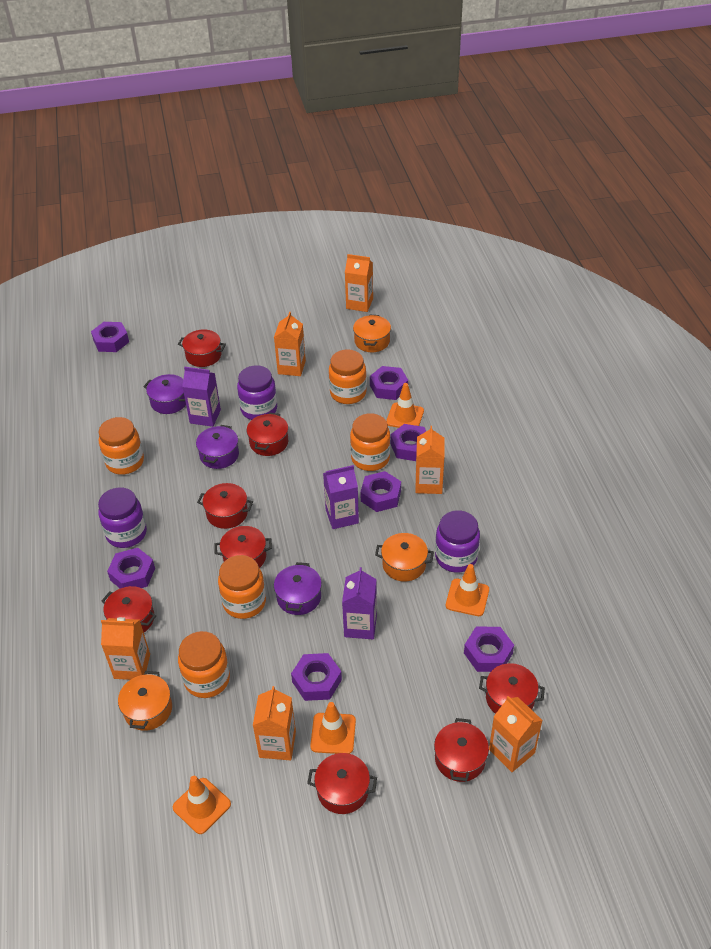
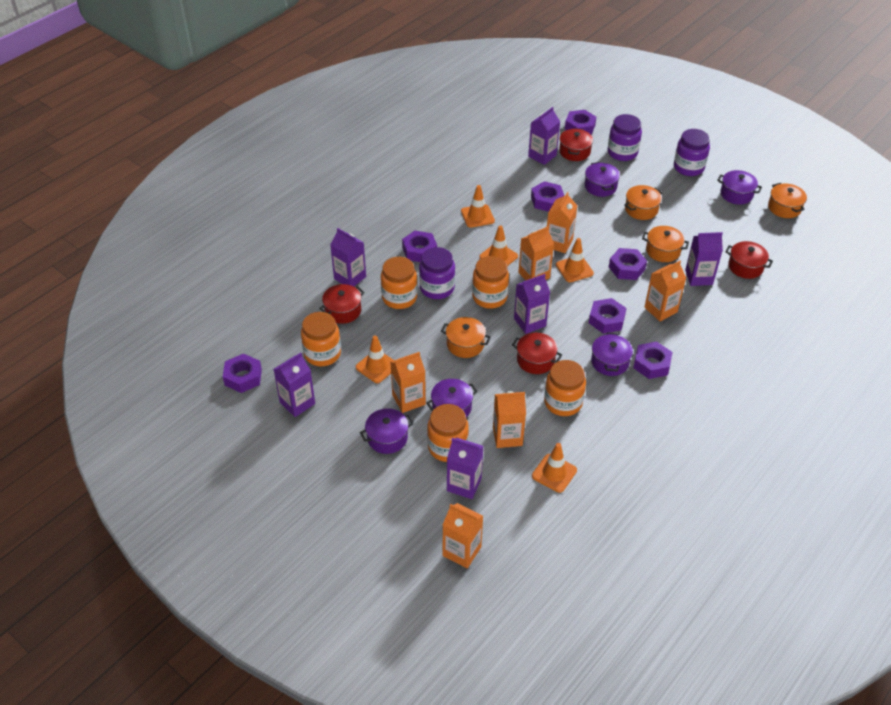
orange pot: [118,671,172,731] [353,315,391,352] [375,533,434,582] = 3 -> [441,317,491,358] [624,185,662,220] [642,226,689,262] [768,183,807,218] = 4
orange traffic cone: [173,776,231,834] [310,702,356,754] [386,383,424,428] [446,564,489,616] = 4 -> [356,336,394,383] [461,185,495,228] [479,225,518,266] [532,443,577,493] [556,238,594,282] = 5
purple carton: [182,367,221,427] [323,465,359,529] [342,567,377,639] = 3 -> [274,353,315,417] [330,228,366,287] [447,438,483,499] [514,274,550,334] [528,107,560,165] [685,232,723,286] = 6
purple pot: [143,374,186,414] [196,425,239,469] [274,562,322,615] = 3 -> [360,409,414,454] [426,379,478,417] [585,162,620,197] [591,333,633,376] [717,170,762,205] = 5
red pot: [101,586,156,632] [178,329,226,367] [197,483,253,529] [215,526,272,568] [247,412,288,456] [307,753,377,814] [434,718,489,782] [479,663,545,714] = 8 -> [319,284,365,324] [512,333,562,374] [559,128,593,161] [725,241,773,279] = 4

